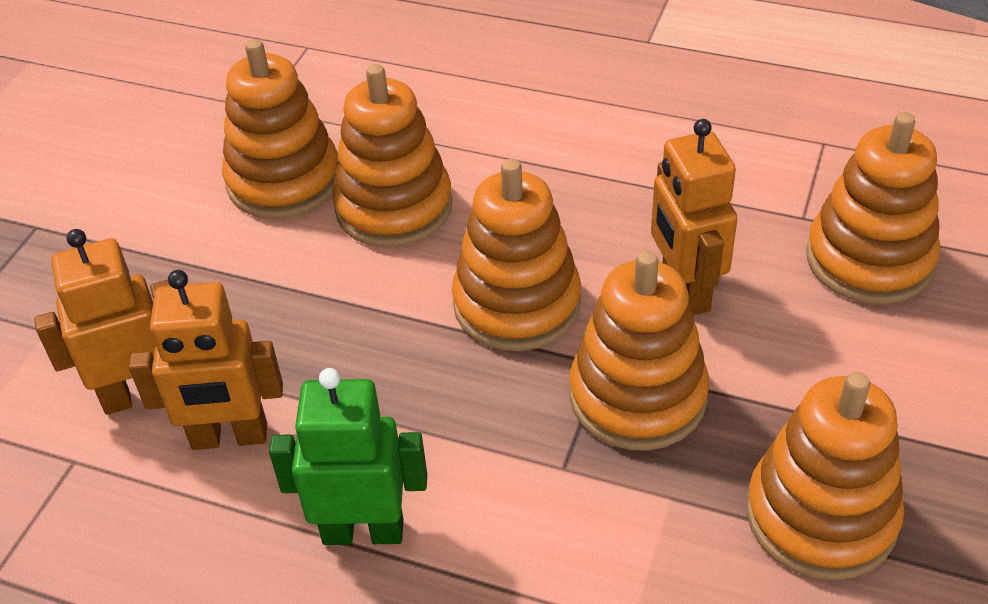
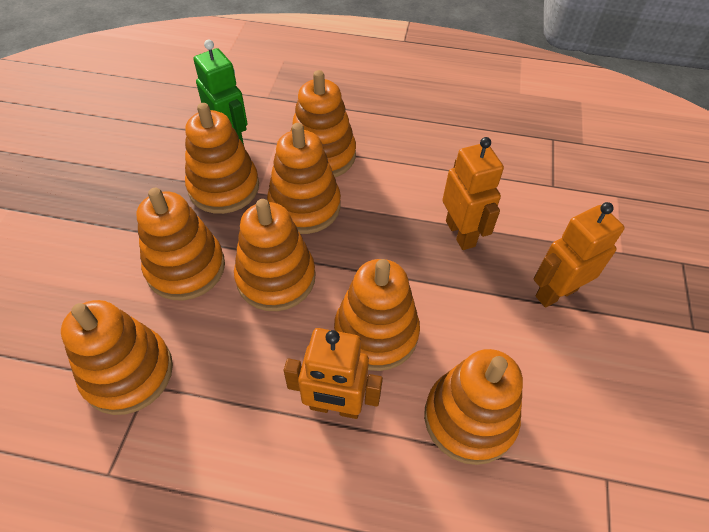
orange stacking toy: [222,39,338,219] [332,64,452,247] [452,159,581,351] [570,251,709,451] [746,372,904,580] [806,112,940,304] = 6 -> [61,300,173,415] [137,188,225,300] [185,103,259,214] [234,199,316,311] [267,123,341,234] [291,70,356,177] [334,259,420,371] [424,349,523,465] = 8

